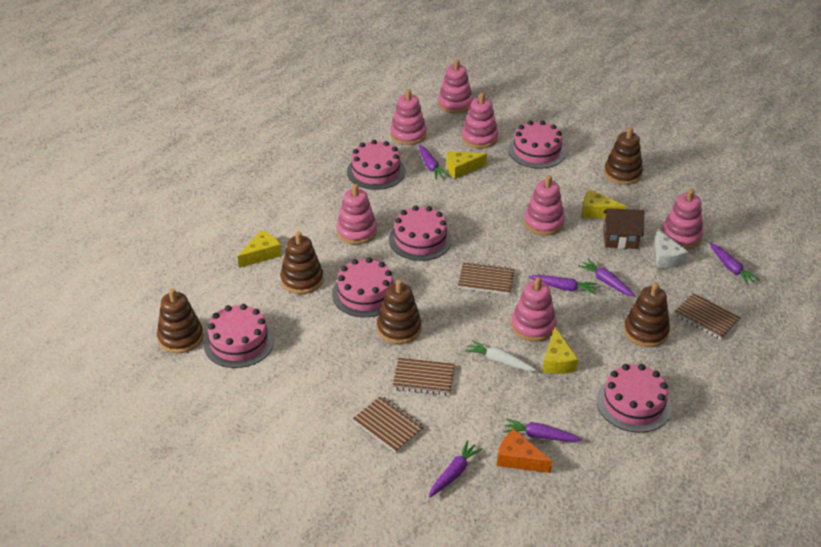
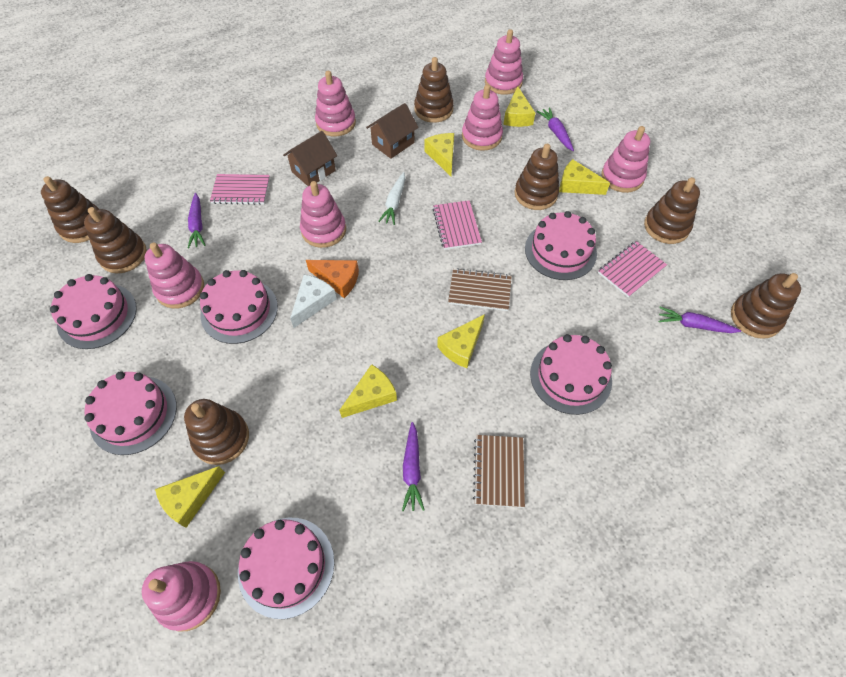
brown house: [603,208,644,249] = 1 -> [283,131,337,186] [366,103,419,159] = 2
brown notebook: [352,396,424,453] [392,358,455,395] [458,261,514,295] [674,293,741,340] = 4 -> [448,268,512,311] [473,435,525,508] = 2
brown stacking toy: [157,288,203,353] [280,231,323,294] [377,280,421,344] [604,127,643,185] [624,283,670,347] = 5 -> [41,176,99,243] [84,207,147,273] [184,399,249,465] [414,57,454,123] [515,144,559,210] [644,177,700,244] [731,273,801,339] = 7
pink notebook: none = 0 -> [210,174,270,205] [433,200,482,250] [598,241,667,298] = 3
purple carrot: [419,145,449,180] [429,440,483,498] [503,418,582,442] [529,275,597,294] [578,259,635,297] [709,243,760,285] = 6 -> [188,193,205,249] [402,422,425,511] [536,107,574,151] [658,307,741,333] = 4
yellow cheese: [238,230,282,268] [447,151,487,179] [542,327,578,374] [582,189,626,218] = 4 -> [155,466,225,528] [339,364,397,418] [424,133,454,176] [437,314,485,368] [503,86,535,127] [559,159,610,195] = 6

